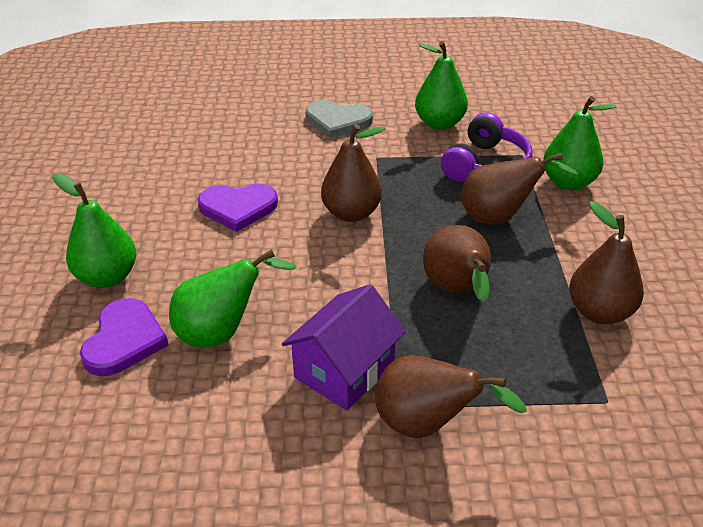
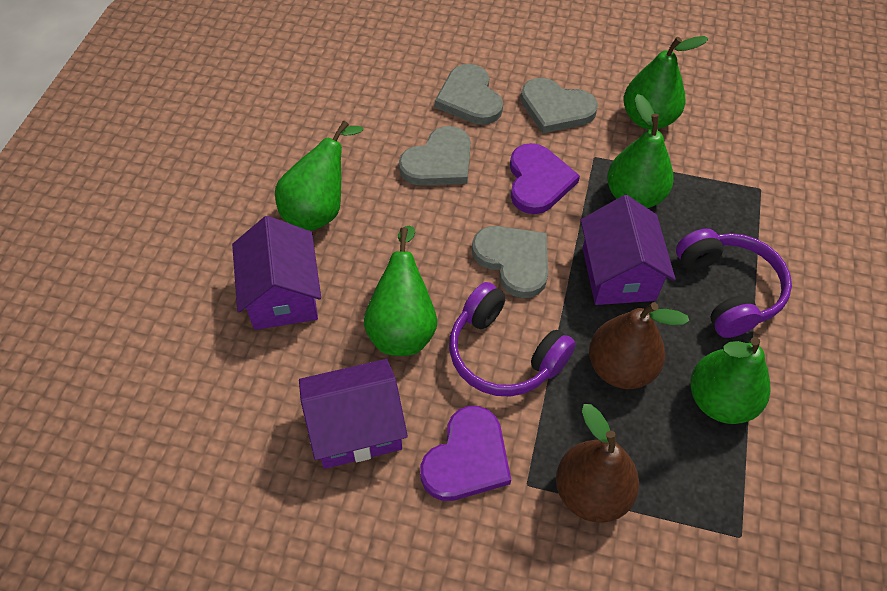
brown pear: [321,124,385,222] [375,355,527,438] [423,225,491,302] [461,153,578,225] [569,201,644,324] = 5 -> [556,404,639,523] [589,302,689,389] = 2
green pear: [52,173,136,288] [169,249,297,347] [415,41,468,130] [543,96,617,190] = 4 -> [275,120,363,231] [364,225,437,356] [607,94,674,208] [624,36,709,130] [690,337,771,424] = 5
grey heart: [306,100,373,138] = 1 -> [399,126,471,186] [435,64,503,125] [472,226,548,298] [521,78,598,133] = 4
purple headphones: [441,112,533,182] = 1 -> [449,282,576,397] [676,229,792,338] = 2
purple house: [282,284,406,410] = 1 -> [232,216,321,330] [299,359,408,469] [581,195,676,305] = 3

